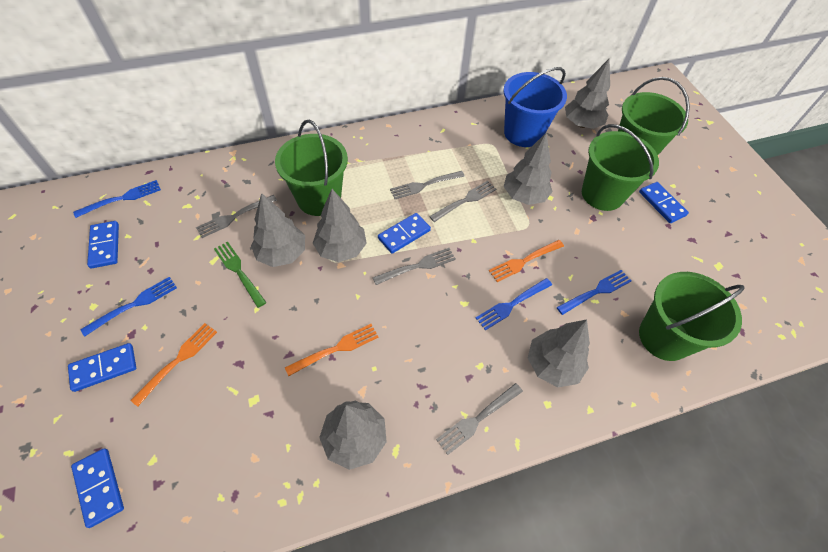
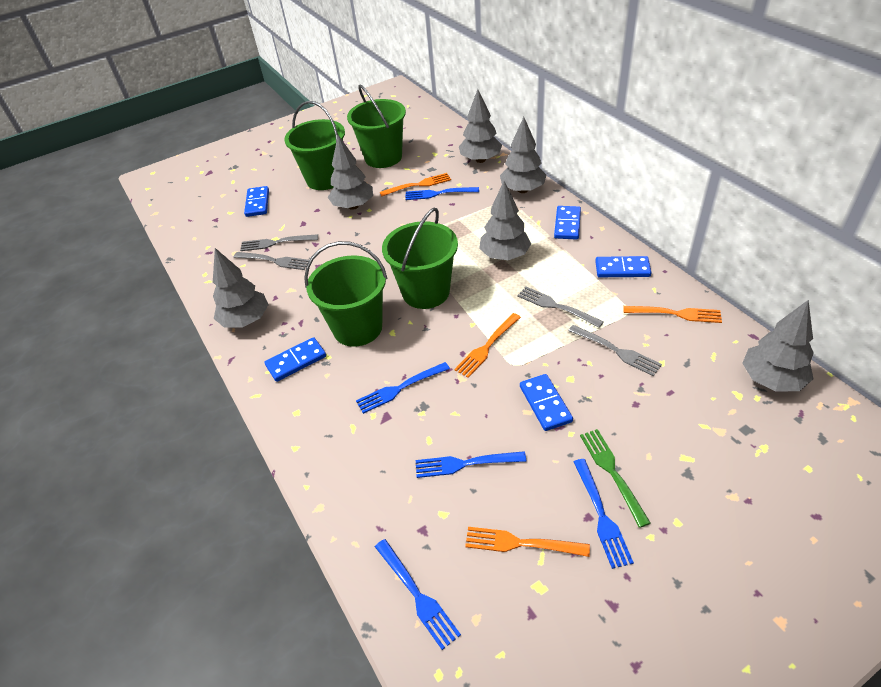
blue bucket: [503,67,567,147] = 1 -> none = 0
blue fork: [73,180,161,218] [80,277,177,337] [476,278,552,330] [557,270,631,315] = 4 -> [356,362,450,414] [375,539,461,650] [405,187,479,200] [416,451,526,478] [574,459,634,569] = 5
grey fork: [196,195,277,238] [373,248,456,285] [390,171,465,199] [429,181,497,222] [436,383,523,455] = 5 -> [234,252,309,270] [240,234,318,251] [517,287,604,328] [568,325,662,376] = 4
orange fork: [130,323,217,406] [285,324,379,376] [489,240,564,282] = 3 -> [380,173,451,196] [454,313,521,378] [465,527,590,557] [624,306,722,323] = 4

